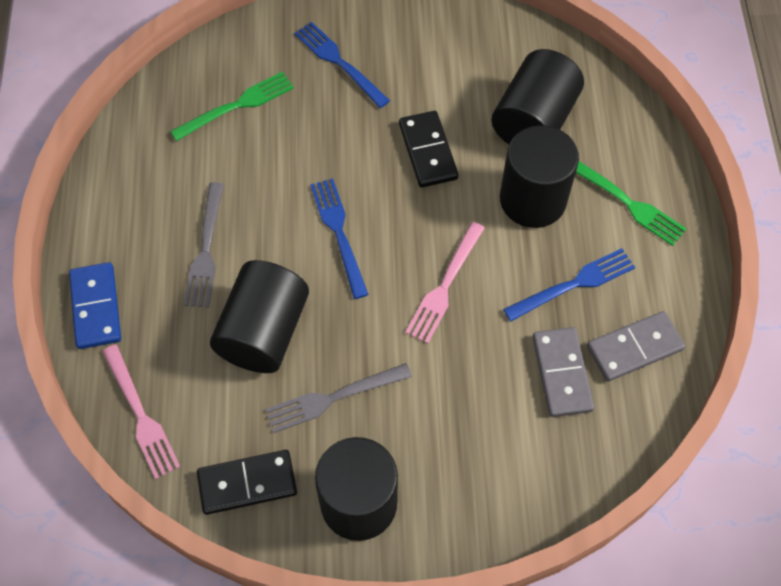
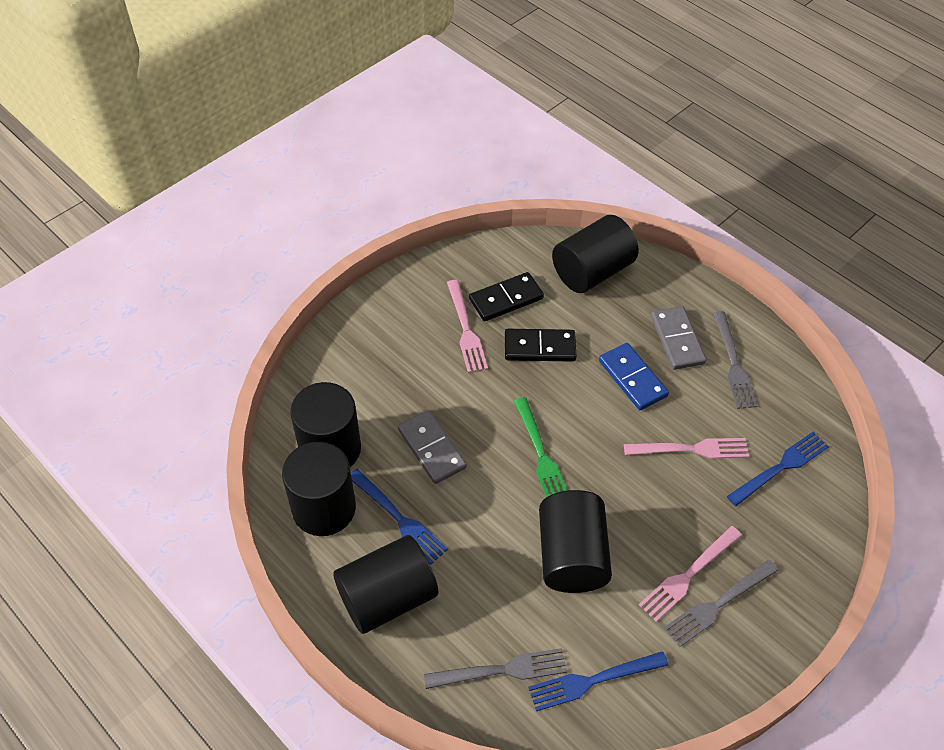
black cylinder: [210,260,309,373] [315,437,398,541] [491,49,584,144] [500,125,579,228] = 4 -> [282,442,356,536] [290,382,361,467] [333,535,438,634] [539,490,612,593] [552,215,638,293] = 5
green fork: [170,72,294,141] [576,161,687,246] = 2 -> [514,397,567,497] = 1
grey fork: [184,182,224,308] [265,363,412,433] = 2 -> [424,648,567,689] [664,560,778,647] [713,311,758,409] = 3
pink fork: [102,344,180,479] [405,222,485,344] = 2 -> [447,280,488,373] [624,438,749,459] [639,526,742,622] = 3

